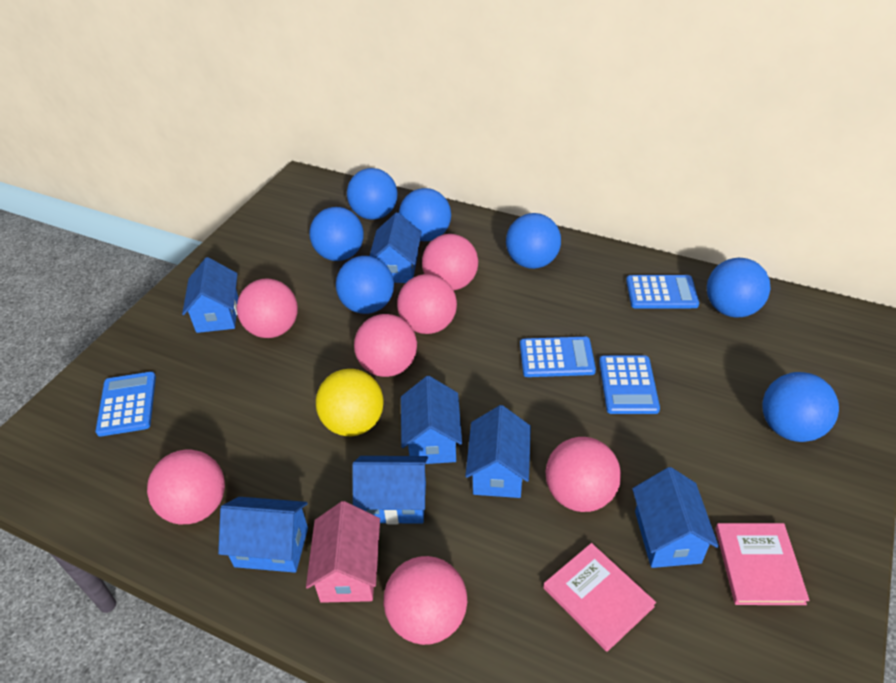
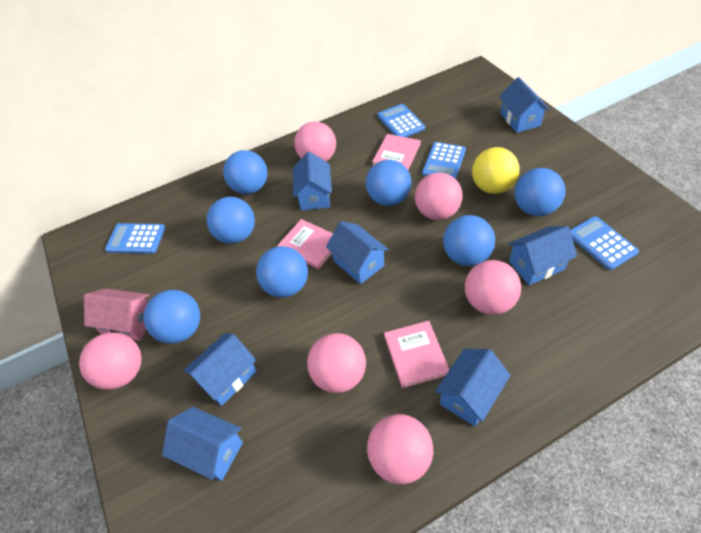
pink ball: [147,450,225,524] [237,279,298,338] [354,314,417,377] [384,556,467,645] [397,274,457,334] [422,234,478,290] [546,437,621,512] = 7 -> [79,332,141,390] [294,121,336,161] [307,333,366,393] [367,414,433,484] [415,173,462,220] [465,260,521,315] = 6
pink book: [543,543,656,652] [716,523,810,605] = 2 -> [277,219,333,269] [372,134,421,170] [384,321,449,388] = 3

